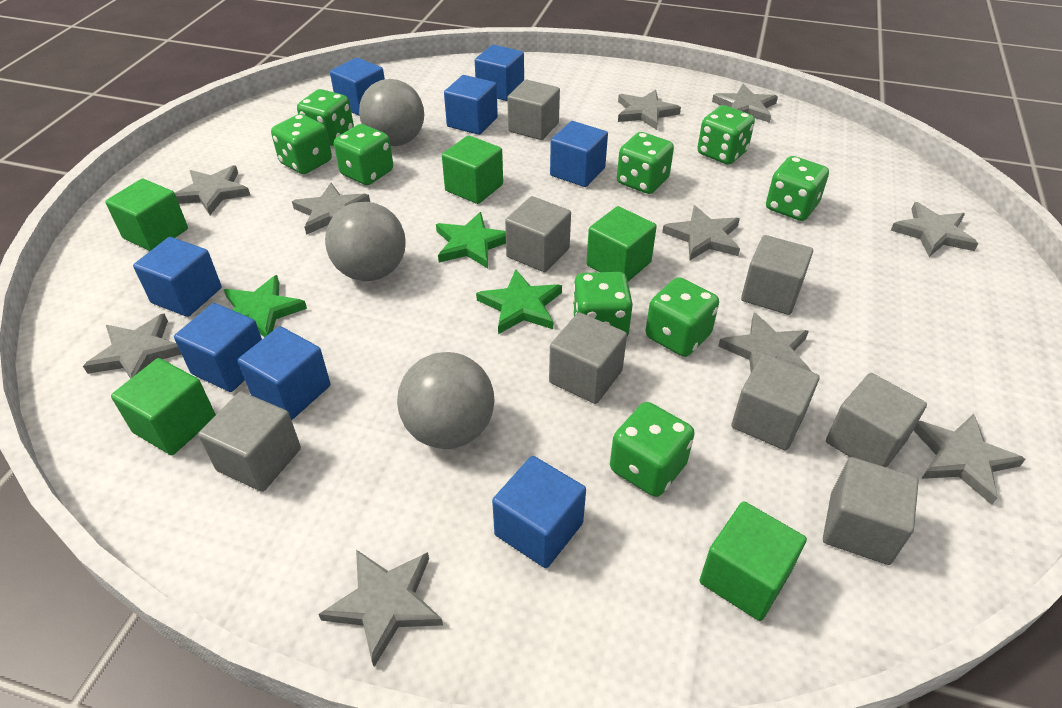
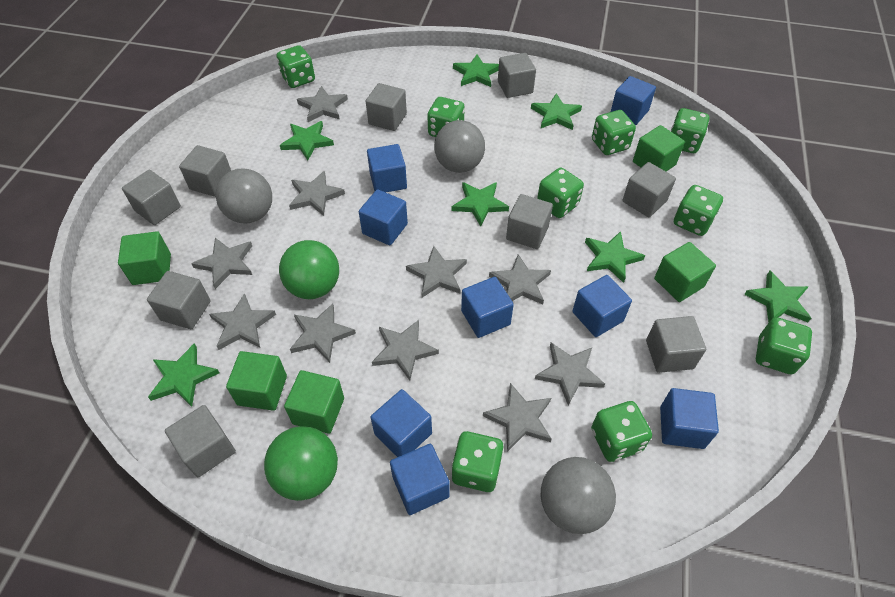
green ball: none = 0 -> [264,426,338,501] [279,240,339,299] = 2
green star: [224,275,307,338] [436,212,506,268] [476,269,562,334] = 3 -> [148,343,219,407] [280,121,334,161] [452,182,509,226] [453,54,499,87] [531,93,582,130] [585,231,645,283] [744,271,811,322] = 7
grey cube: [198,391,301,492] [505,196,571,272] [507,80,560,140] [549,312,627,404] [731,354,820,451] [741,235,813,315] [823,457,919,565] [826,373,927,467] = 8 -> [122,170,181,225] [147,271,211,329] [165,405,236,477] [179,145,231,197] [366,83,407,131] [498,53,536,98] [506,194,553,249] [622,162,676,217] [646,316,706,373] = 9

